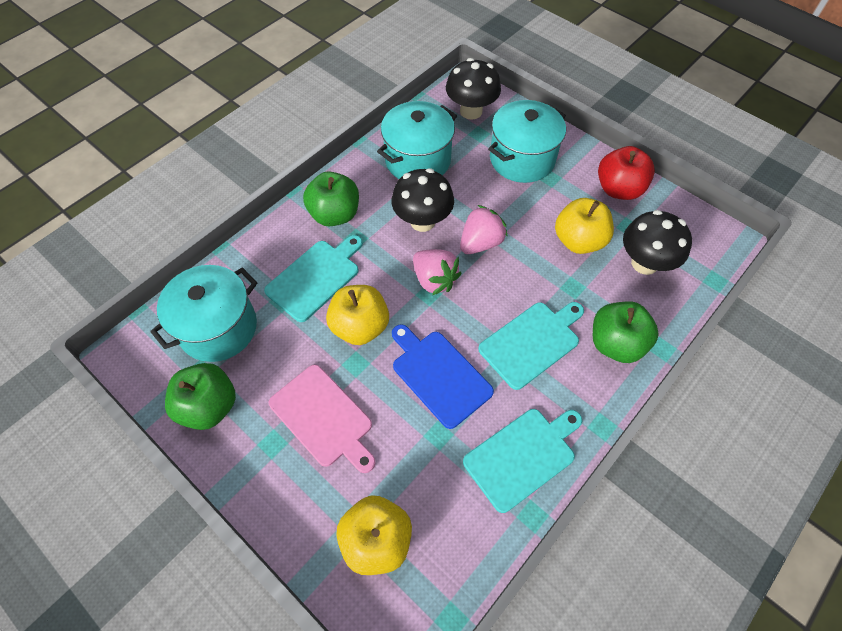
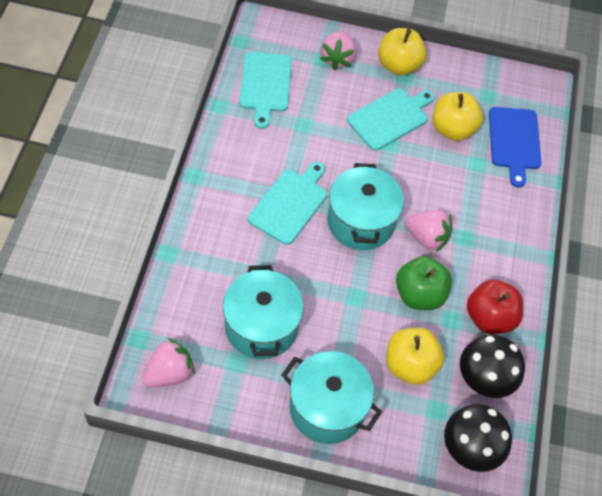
black mushroom: [392,168,454,232] [446,58,501,119] [623,210,692,275] = 3 -> [444,404,512,472] [460,335,525,398] = 2
green apple: [165,363,236,430] [303,171,359,226] [593,301,659,363] = 3 -> [396,256,452,310] = 1
pink cutting board: [269,364,376,473] = 1 -> none = 0
pink strawberry: [413,249,461,295] [460,205,508,254] = 2 -> [142,338,195,387] [320,31,357,70] [405,210,452,252] = 3

